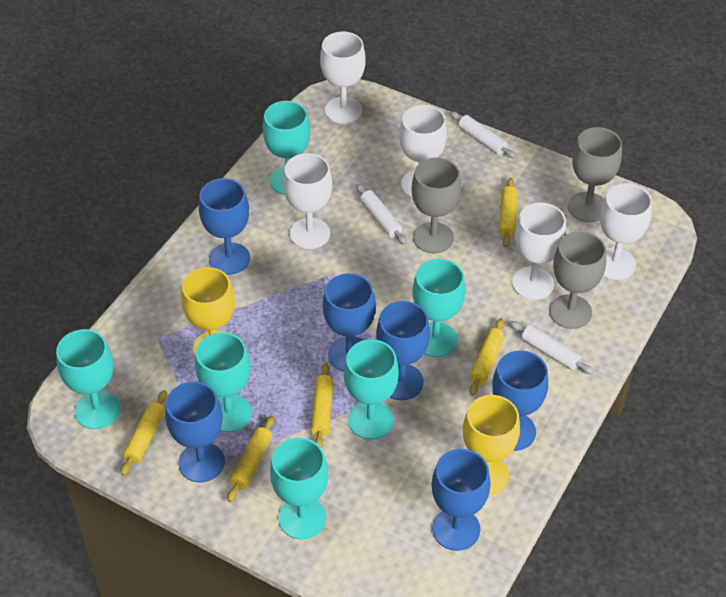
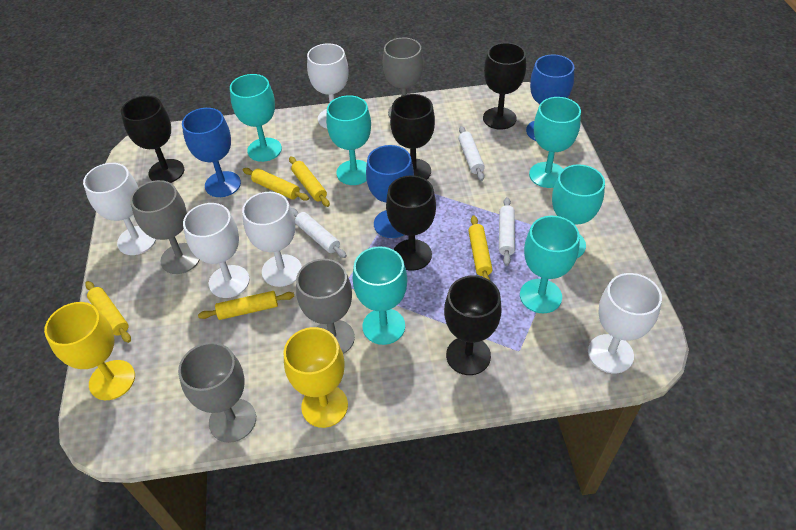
black goblet: none = 0 -> [121,96,184,183] [386,175,436,271] [390,94,435,180] [444,276,502,375] [483,43,526,130] = 5
blue goblet: [165,382,225,482] [199,178,250,275] [323,273,376,371] [376,301,430,400] [431,449,491,551] [492,350,548,451] = 6 -> [182,108,241,197] [366,145,414,238] [526,54,574,141] = 3
grey goblet: [411,157,461,253] [549,231,606,329] [568,127,622,222] = 3 -> [130,180,200,274] [178,342,256,443] [296,259,355,354] [383,38,423,118] = 4

